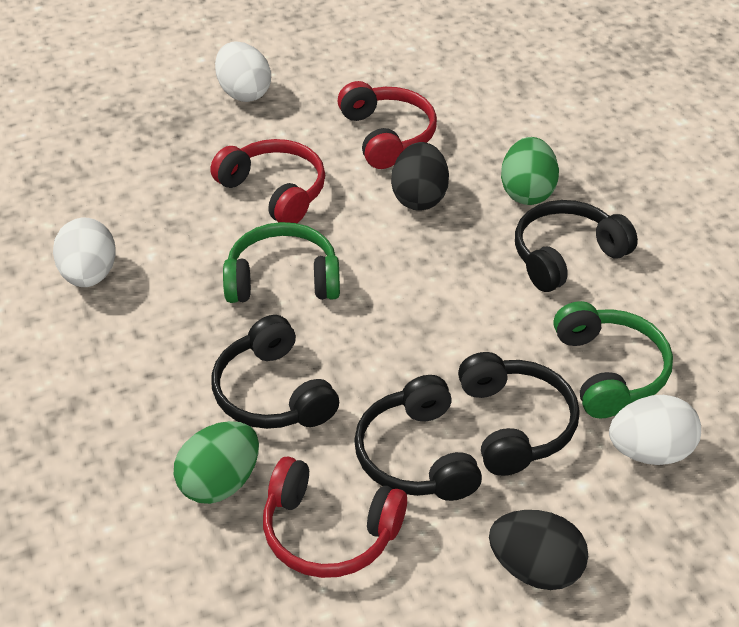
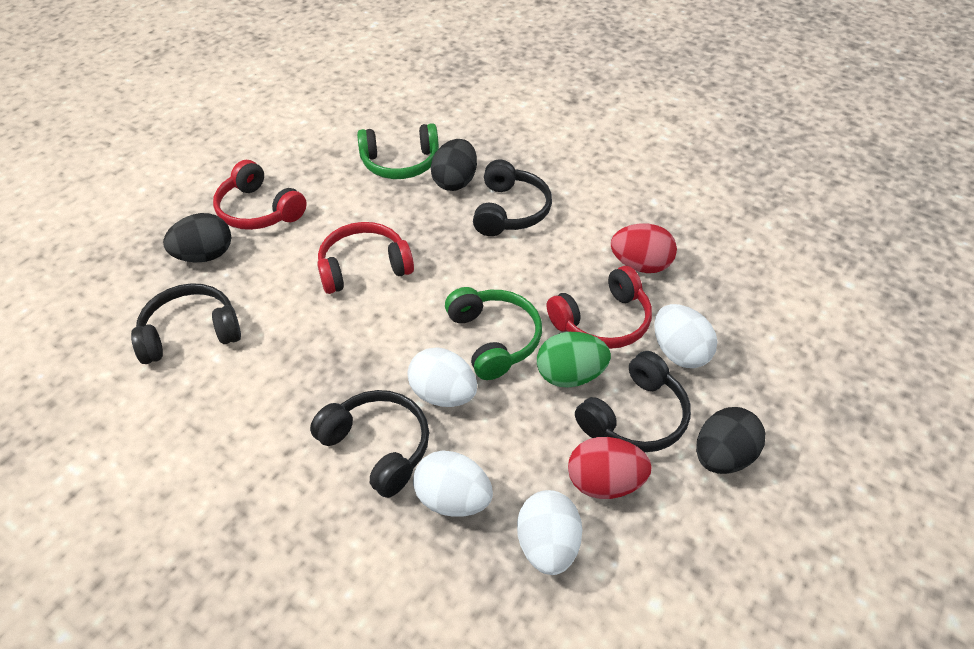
black egg: [391,142,449,211] [489,510,588,590] = 2 -> [163,213,231,263] [431,139,477,191] [696,407,765,474] = 3
green egg: [174,421,259,504] [501,137,559,205] = 2 -> [537,332,611,388] = 1
red egg: none = 0 -> [568,437,652,499] [611,223,677,273] = 2
white egg: [53,218,116,287] [215,41,271,102] [609,395,701,465] = 3 -> [408,347,477,407] [413,451,493,517] [517,490,582,575] [654,304,718,368] = 4

